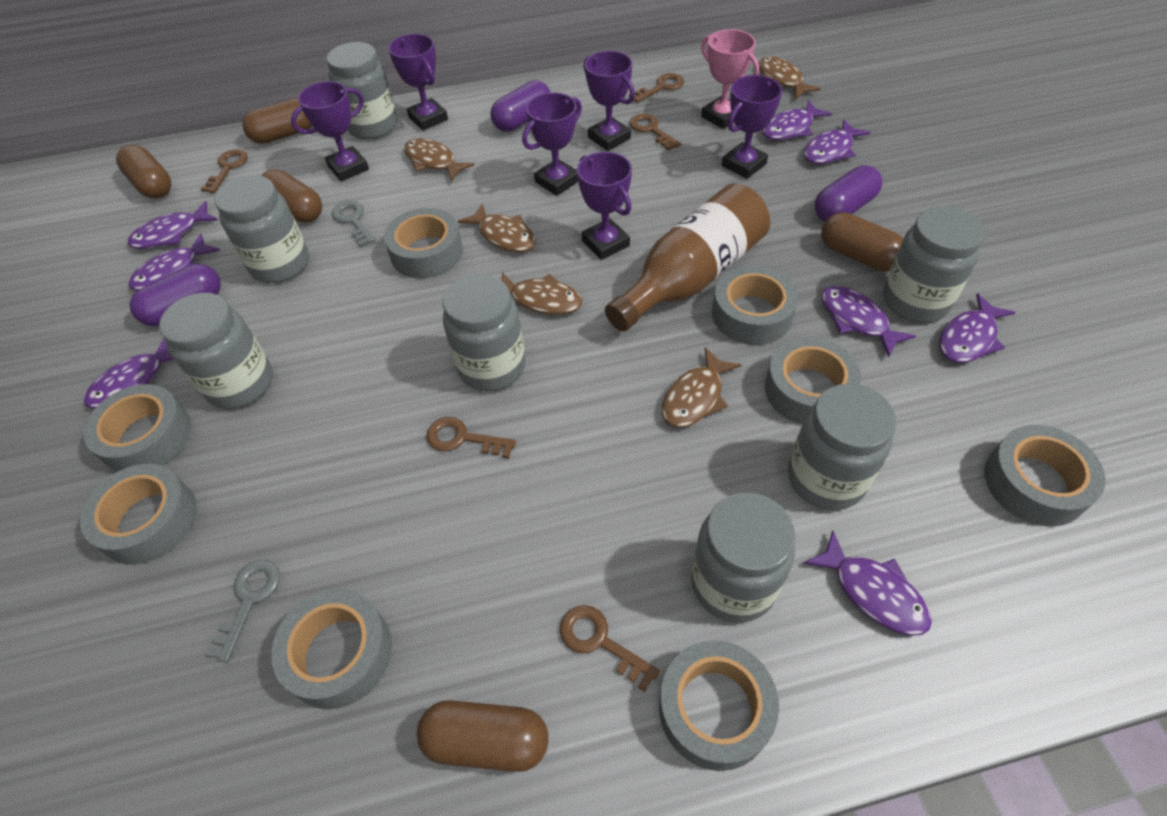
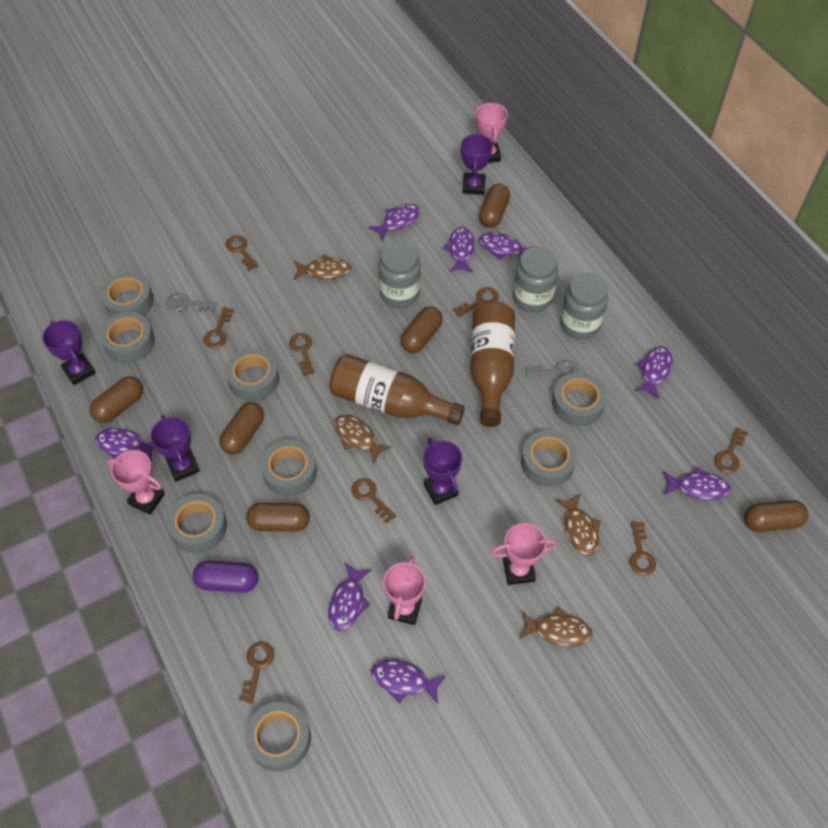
brown bottle: [605,183,770,331] = 1 -> [329,354,465,425] [470,301,515,427] = 2
brown capsule: [116,145,171,198] [242,98,312,144] [262,169,322,223] [417,700,548,772] [821,212,903,271] = 5 -> [90,376,143,423] [219,402,264,455] [246,503,310,532] [401,306,443,353] [479,184,510,228] [744,500,808,532] = 6
brown fish: [404,138,474,182] [458,203,536,252] [502,272,582,315] [662,347,741,428] [758,56,821,99] = 5 -> [293,254,351,280] [334,414,392,464] [519,607,593,646] [555,494,601,556] = 4
brown key: [200,149,248,193] [426,417,516,459] [560,605,660,692] [629,73,684,103] [629,113,681,151] = 5 -> [203,307,234,348] [226,235,259,271] [239,642,274,704] [289,333,315,376] [351,478,396,524] [453,287,499,318] [630,521,656,576] [714,427,748,473] = 8
grey jar: [159,293,273,409] [215,175,309,283] [327,42,397,140] [443,274,526,391] [691,492,795,623] [788,383,896,510] [883,206,985,323] = 7 -> [379,241,421,307] [513,246,558,312] [560,273,608,339] = 3
pink trophy: [701,29,759,129] = 1 -> [107,450,165,515] [383,556,426,625] [476,102,508,163] [491,523,557,585] = 4
purple capsule: [130,264,221,326] [491,80,551,132] [815,165,882,222] = 3 -> [193,561,258,593] = 1
purple trophy: [291,81,369,182] [388,34,448,131] [522,92,582,196] [577,152,632,260] [584,51,635,151] [722,75,782,179] = 6 -> [42,320,95,385] [150,415,200,482] [423,438,462,505] [461,133,493,195] = 4

